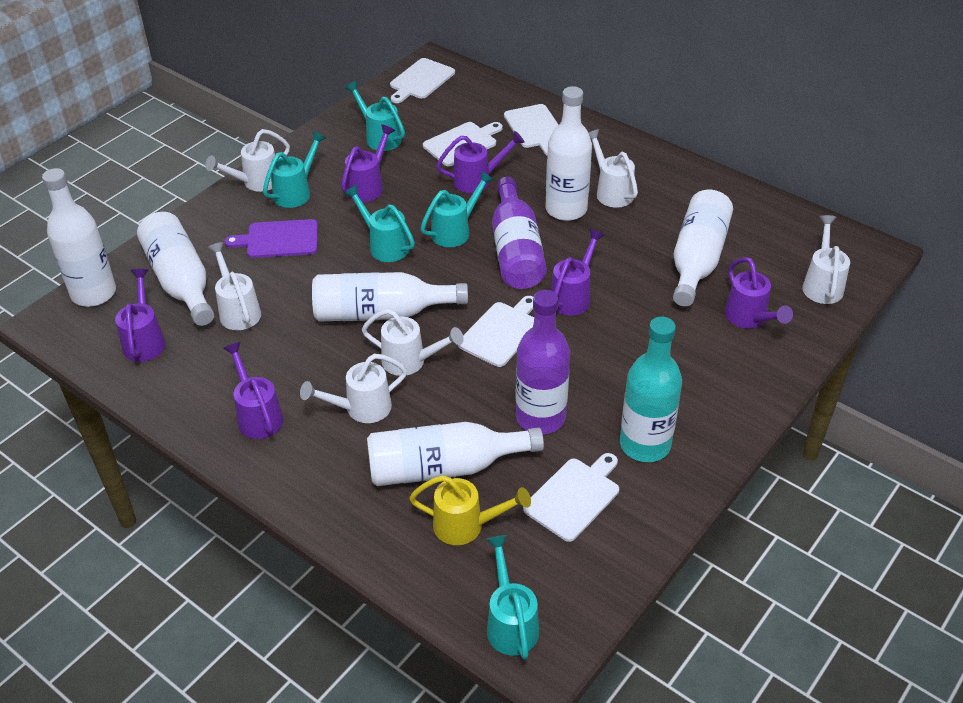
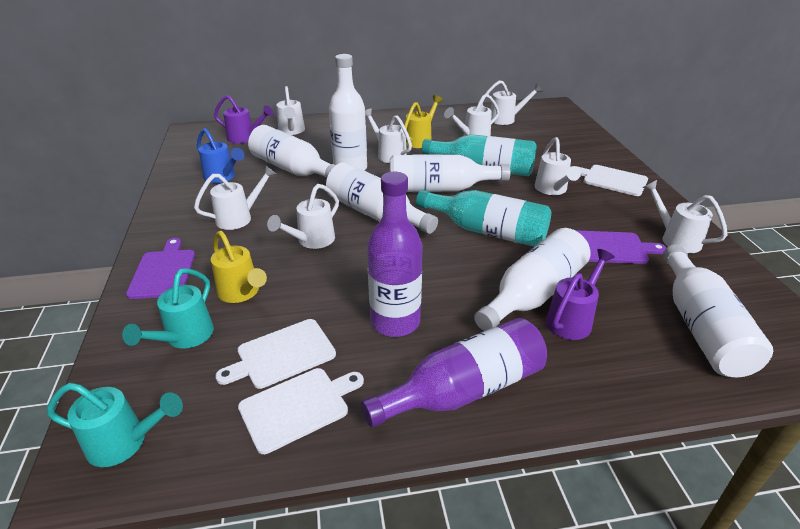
blue watering can: none = 0 -> [197,128,244,183] = 1
purple cutting board: [224,219,318,258] = 1 -> [126,238,195,299] [577,231,666,264] = 2
purple watering can: [115,269,166,362] [223,342,283,439] [341,124,395,202] [436,131,525,193] [551,229,605,316] [725,257,793,328] = 6 -> [214,95,274,143] [546,249,615,340] = 2
turquoise bottle: [620,317,682,462] = 1 -> [416,190,551,247] [422,134,537,176] = 2
turquoise watering can: [263,131,326,208] [344,185,415,262] [345,81,405,151] [421,171,494,247] [486,535,539,660] = 5 -> [47,383,183,467] [122,268,214,348] = 2
white cutting board: [390,58,455,103] [423,122,503,166] [458,296,534,367] [504,104,559,155] [523,453,619,542] = 5 -> [215,319,336,389] [238,368,364,454] [575,165,648,196] = 3
white watering can: [205,129,290,192] [207,242,261,330] [300,354,407,423] [362,309,464,376] [589,129,638,208] [802,215,850,304] = 6 -> [194,165,276,230] [267,184,339,249] [276,86,305,135] [365,108,412,163] [444,94,500,136] [481,80,543,125] [535,137,581,195] [642,180,727,253] = 8
yellow watering can: [409,475,531,545] = 1 -> [211,231,267,303] [404,95,443,148] = 2

